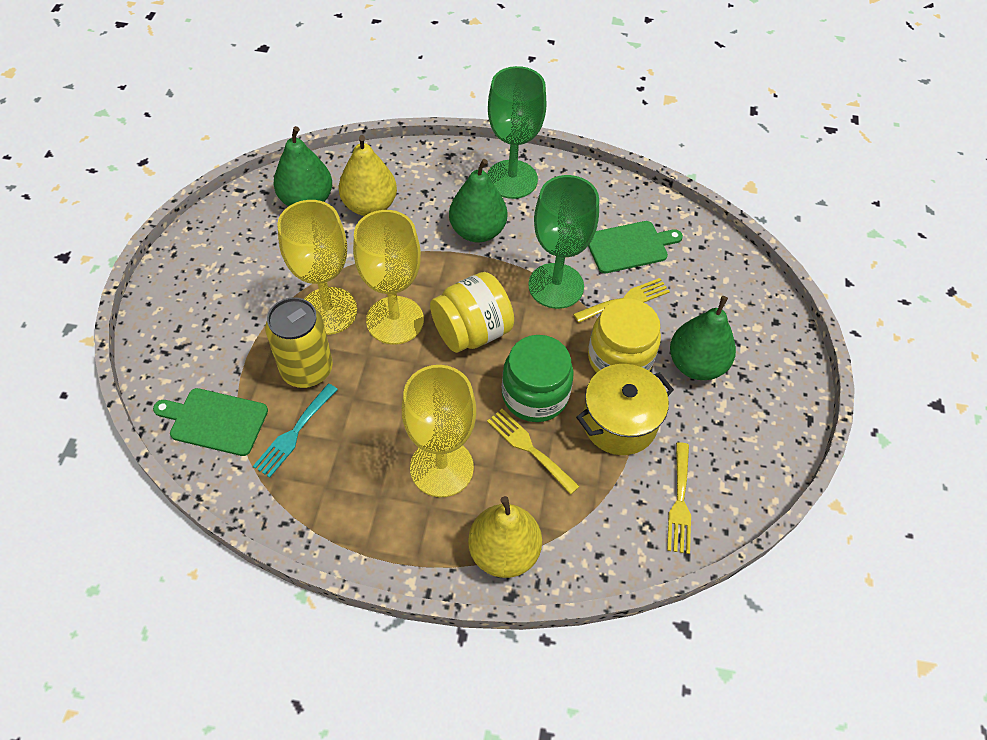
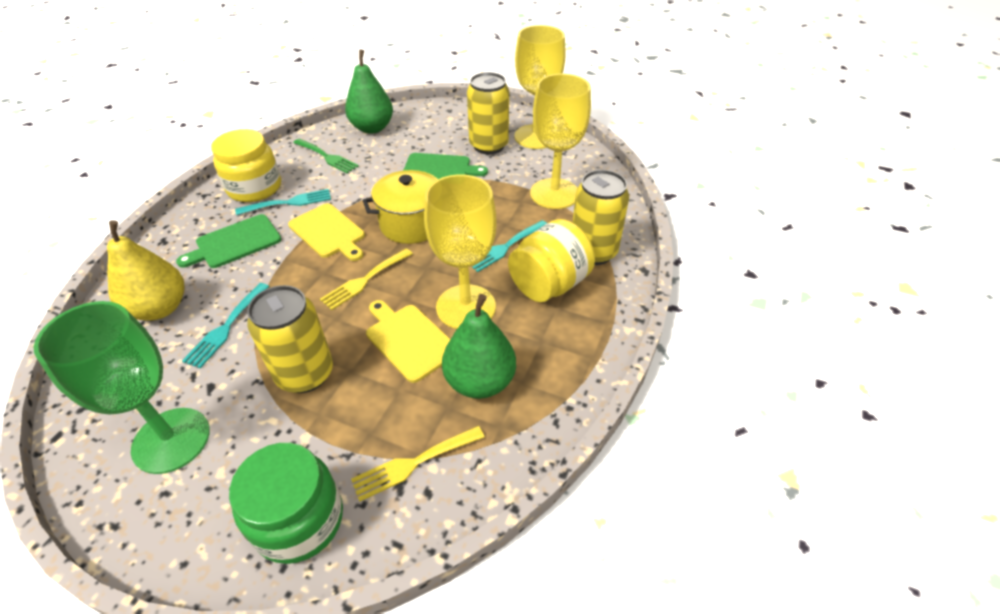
green fork: none = 0 -> [293,139,358,173] = 1
green goblet: [487,66,546,199] [528,175,599,309] = 2 -> [34,301,210,474] = 1
green pear: [274,126,332,206] [449,159,507,242] [670,296,736,380] = 3 -> [345,49,393,134] [442,294,516,399] = 2
turquoise fork: [253,384,338,478] = 1 -> [182,283,269,368] [235,189,331,215] [472,220,547,272] = 3
yellow can: [265,297,333,388] = 1 -> [247,285,333,393] [467,72,509,154] [572,170,629,265] = 3
yellow cutting board: none = 0 -> [288,203,365,261] [366,300,450,383] = 2
yellow fork: [487,409,580,495] [573,278,670,323] [667,442,691,554] = 3 -> [320,248,413,310] [351,426,485,502] = 2
yellow pear: [339,135,397,216] [468,496,542,578] = 2 -> [107,220,184,321] = 1

